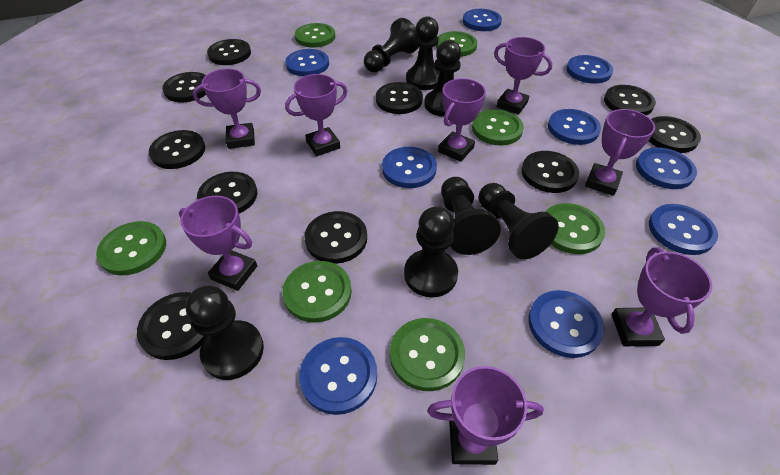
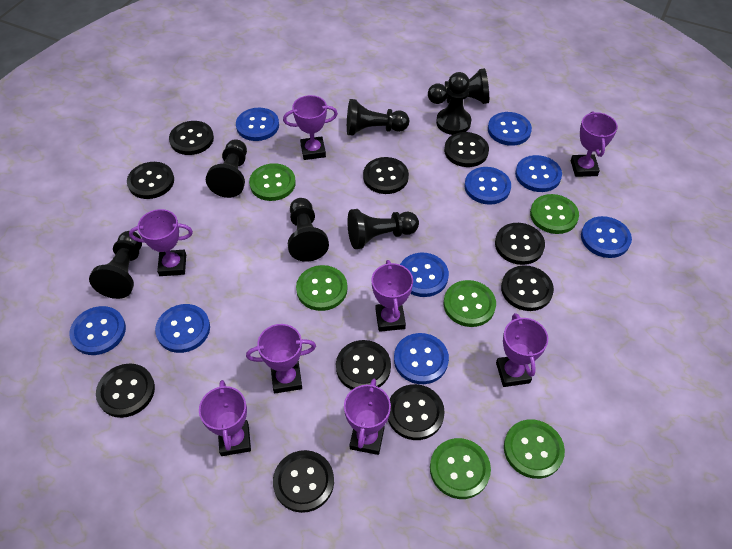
green button: [96,221,166,275] [282,261,352,323] [295,23,335,47] [390,318,465,391] [436,31,477,57] [472,109,524,146] [545,203,605,254] = 7 -> [249,163,296,201] [296,265,347,311] [430,438,491,499] [444,280,496,327] [504,420,565,479] [530,194,579,234] = 6

